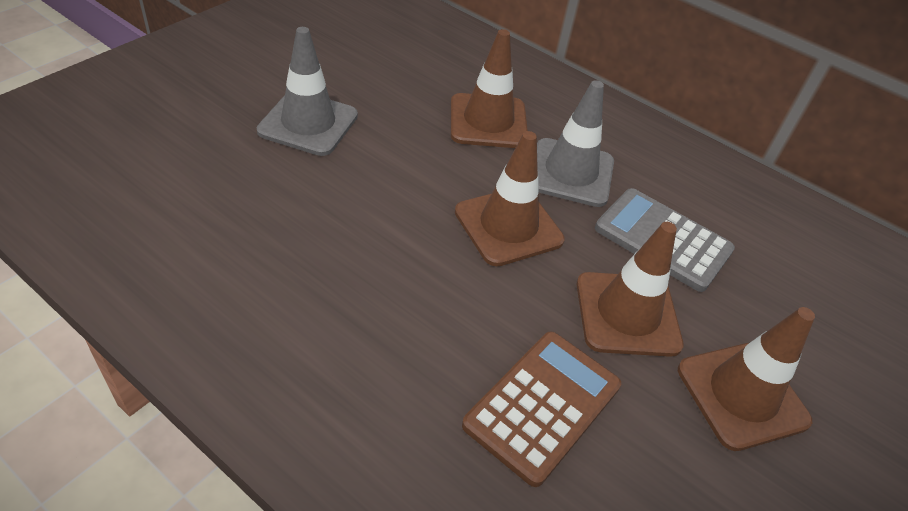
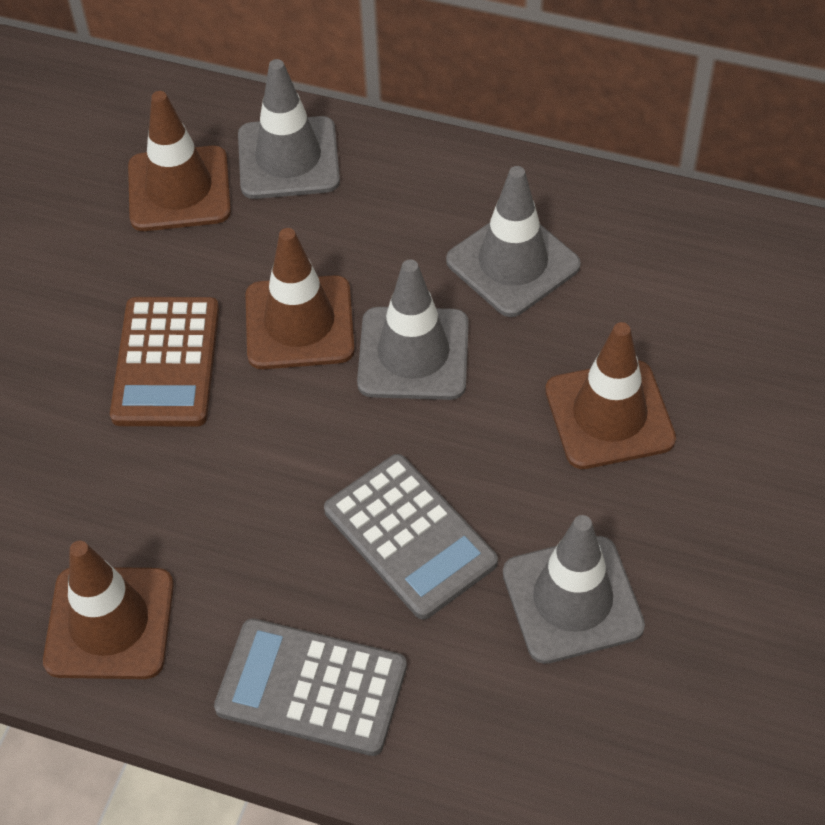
grey calculator: [595,188,735,292] = 1 -> [214,618,407,756] [324,454,498,620] = 2
grey traffic cone: [257,27,358,156] [537,80,614,207] = 2 -> [238,59,340,199] [357,259,469,400] [446,166,581,317] [503,515,645,664] = 4

